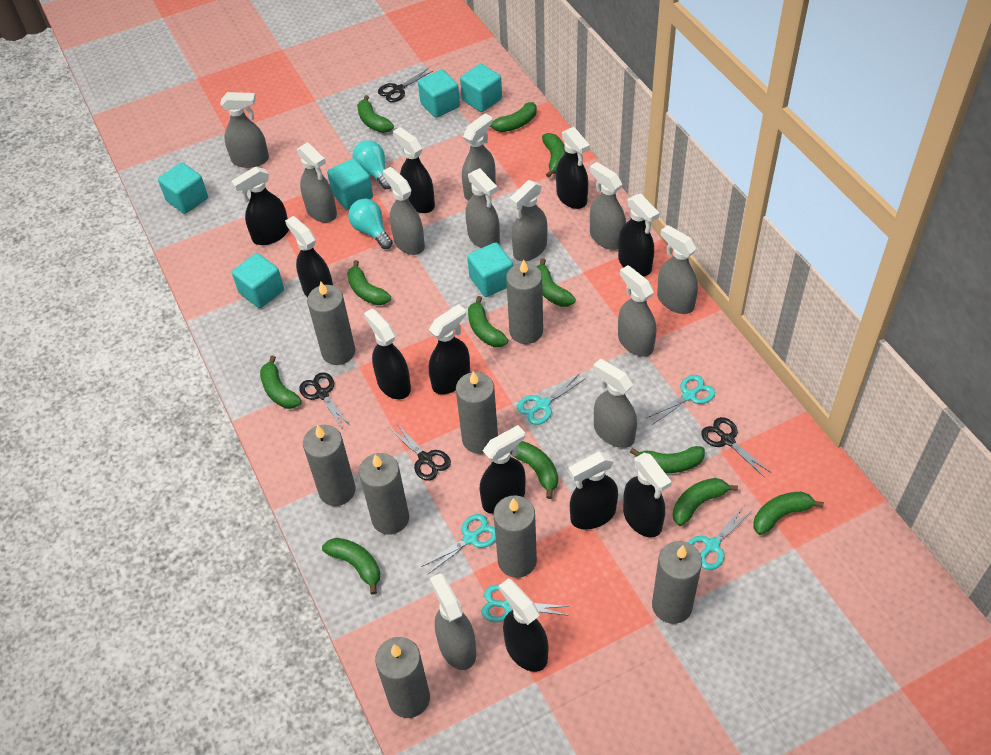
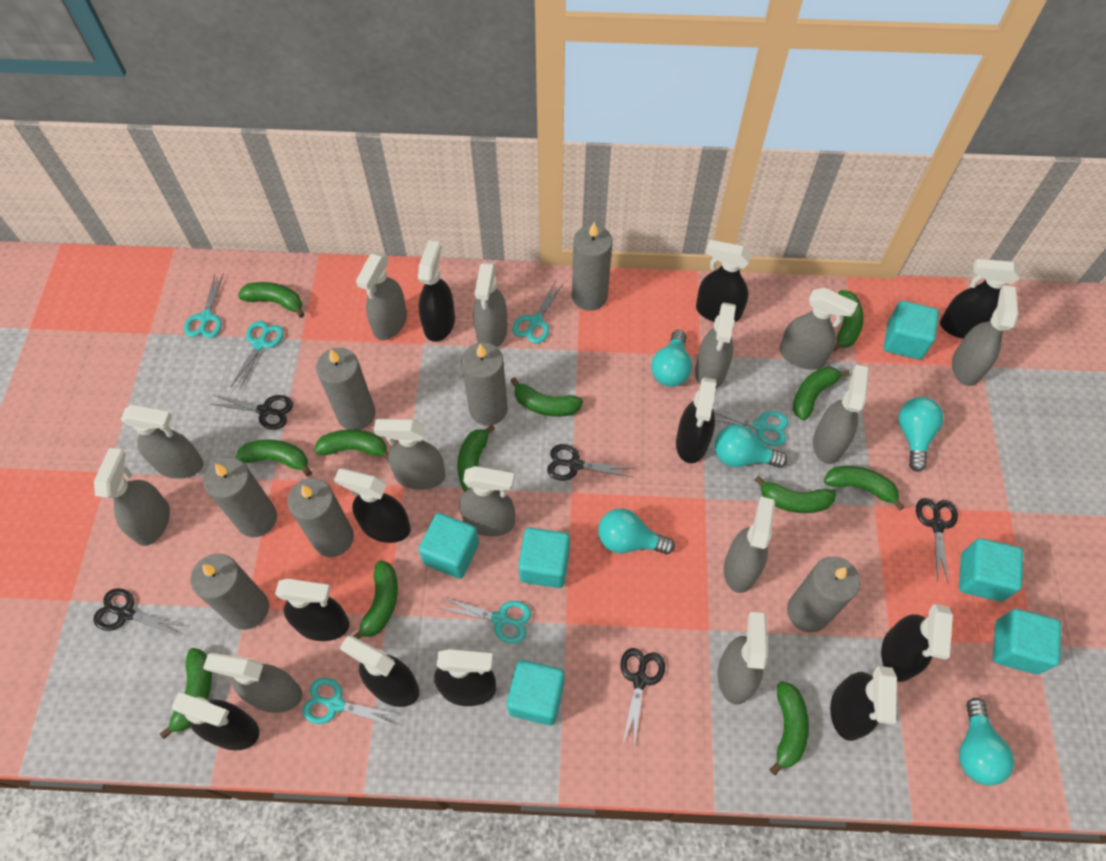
black scissors: [299,372,352,429] [378,69,433,102] [388,422,451,481] [701,417,770,478] = 4 -> [93,588,184,636] [211,395,293,430] [547,444,634,481] [620,648,665,745] [916,498,958,584] = 5
grey candle: [303,425,355,506] [307,282,355,365] [359,453,409,535] [375,637,430,718] [456,371,498,454] [493,495,537,578] [506,259,543,344] [652,541,702,624] = 8 -> [191,554,269,630] [203,458,277,537] [287,478,354,557] [316,348,375,430] [461,342,508,426] [572,222,613,311] [787,557,860,632] = 7
grey spray bottle: [220,92,269,168] [297,142,337,223] [383,167,425,255] [430,573,476,670] [462,114,496,201] [465,168,500,248] [510,180,548,261] [590,162,626,250] [593,359,637,448] [618,265,656,357] [657,225,698,314] = 11 -> [94,448,170,546] [121,405,203,479] [203,653,302,713] [356,252,407,340] [374,419,445,490] [459,466,515,537] [473,262,508,348] [695,303,736,389] [718,612,768,705] [724,497,775,593] [779,288,858,370] [813,364,869,464] [952,285,1019,386] = 13
turquoise light bulb: [348,199,393,249] [352,140,391,189] = 2 -> [598,509,675,554] [651,330,692,387] [715,425,787,468] [898,397,943,472] [959,698,1014,785] = 5
turquoise scissors: [421,514,496,575] [481,585,570,622] [517,374,586,425] [646,375,715,425] [688,506,752,570] = 5 -> [184,273,224,338] [230,321,284,389] [302,678,399,727] [439,597,531,644] [512,280,564,344] [714,411,788,446] = 6

